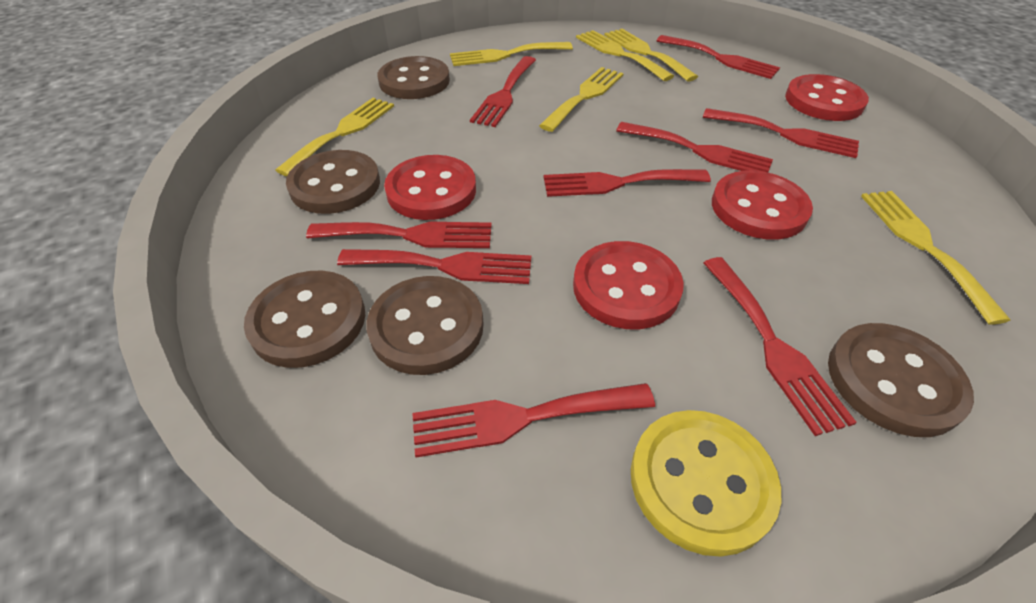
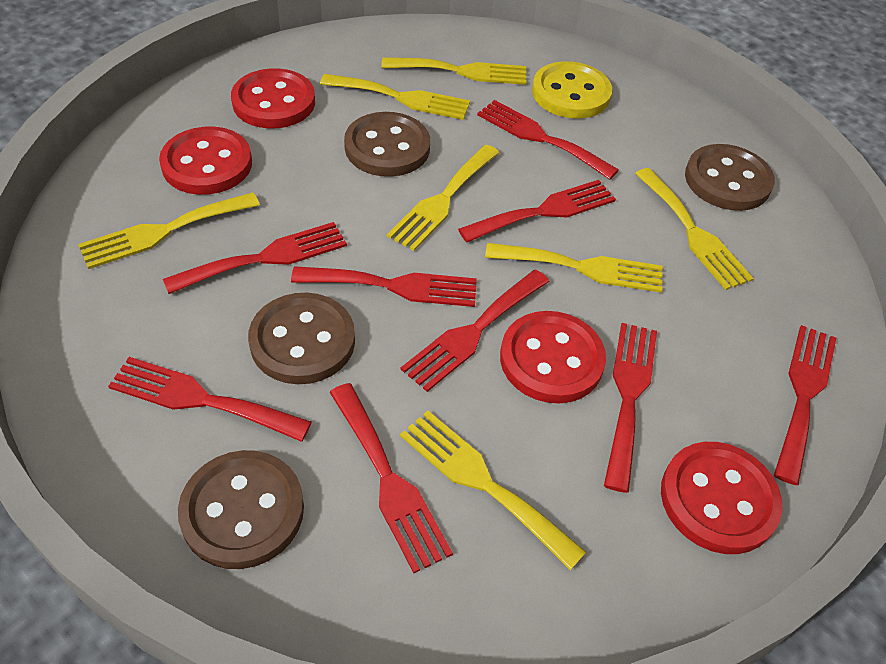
brown button: [244,271,365,368] [286,150,380,214] [367,276,484,375] [377,56,450,99] [828,323,974,437] = 5 -> [178,450,304,569] [248,293,355,384] [344,112,430,177] [685,144,775,211] = 4
yellow fork: [275,98,394,176] [450,42,573,66] [539,67,624,132] [576,30,674,81] [604,29,698,82] [861,191,1011,325] = 6 -> [78,192,260,269] [320,74,470,120] [381,57,527,85] [387,145,499,251] [400,410,586,570] [485,243,663,293] [635,168,754,290] = 7

